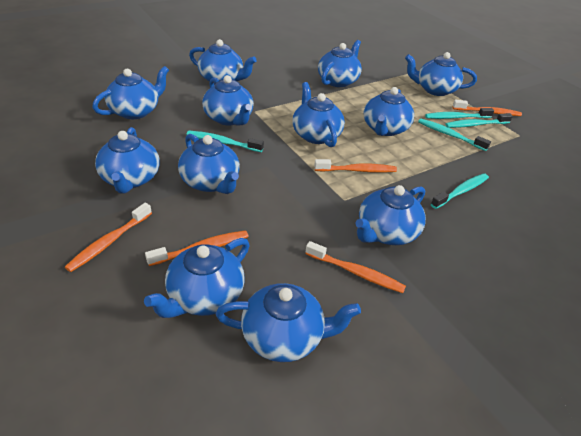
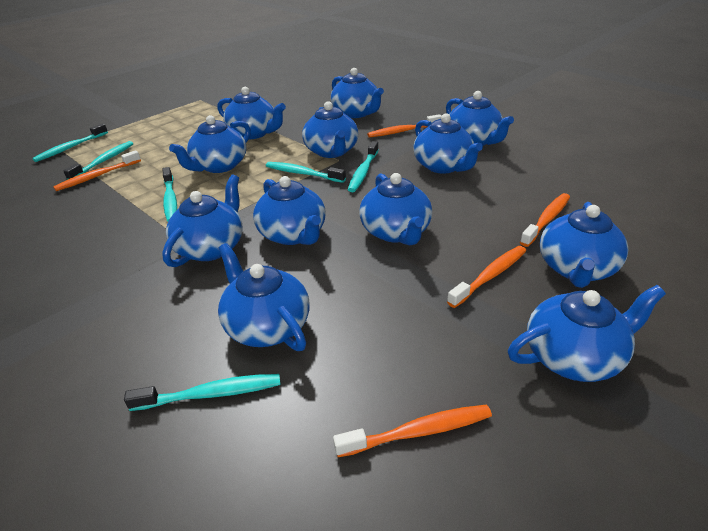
turquoise toothbrush: [186,131,264,152] [418,118,491,151] [425,108,494,119] [431,173,489,209] [445,113,513,128] = 5 -> [32,124,108,162] [63,141,133,180] [124,374,280,411] [163,167,177,222] [266,162,346,183] [348,141,379,192] = 6

